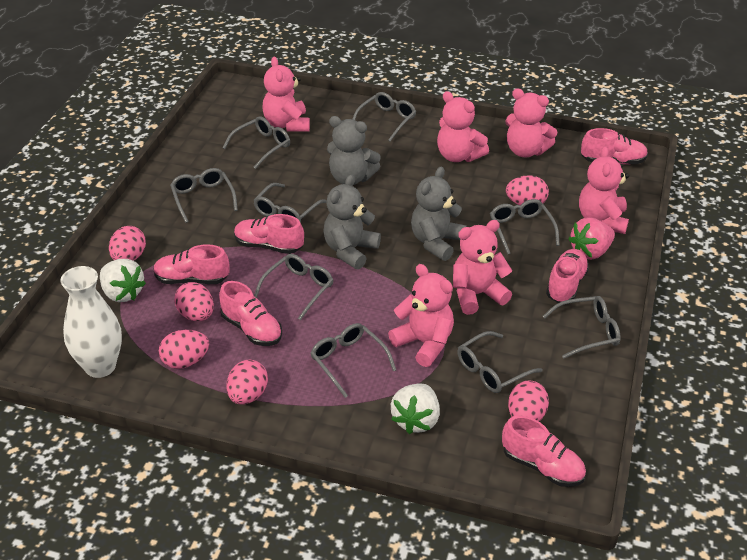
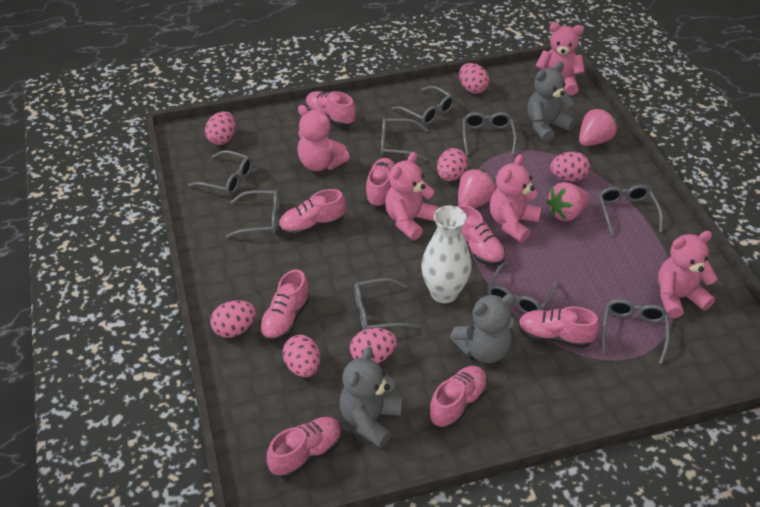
pink egg: [109,226,146,261] [159,330,209,369] [174,282,214,321] [226,360,268,405] [506,175,549,205] [508,380,549,421] = 6 -> [205,111,236,145] [210,300,256,338] [283,335,320,377] [350,328,397,364] [437,148,468,181] [459,63,489,94] [550,152,590,182] = 7
pink shoe: [153,244,229,284] [219,281,282,346] [234,214,304,254] [502,416,586,487] [546,249,589,303] [581,128,648,165] = 6 -> [260,269,310,341] [267,417,342,478] [279,189,346,236] [305,91,356,127] [365,158,395,207] [429,366,488,428] [457,205,506,266] [518,306,599,348] = 8
pink strawberry: [569,217,615,260] = 1 -> [458,169,496,208] [546,182,590,221] [579,109,617,146] = 3
pink teddy bear: [263,57,310,132] [388,264,454,367] [437,91,489,162] [453,220,512,315] [505,88,558,157] [579,146,629,234] = 6 -> [297,105,350,171] [385,152,439,240] [490,154,541,242] [536,22,585,95] [658,231,718,318] = 5
white strawberry: [100,259,146,302] [391,383,440,434] = 2 -> none = 0

